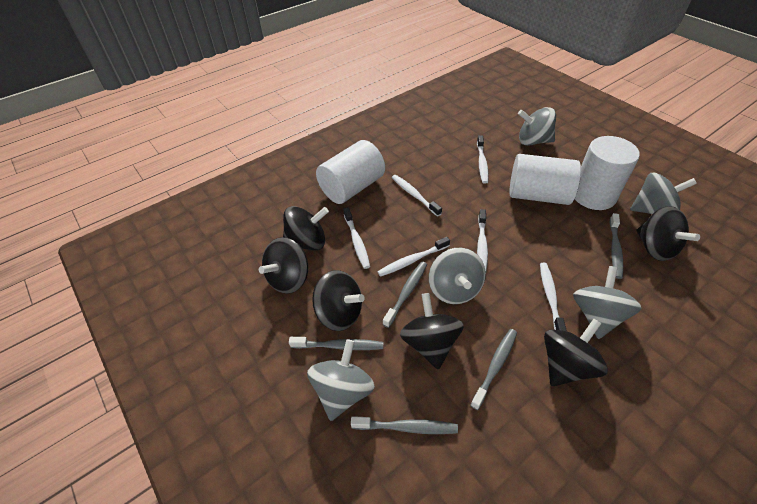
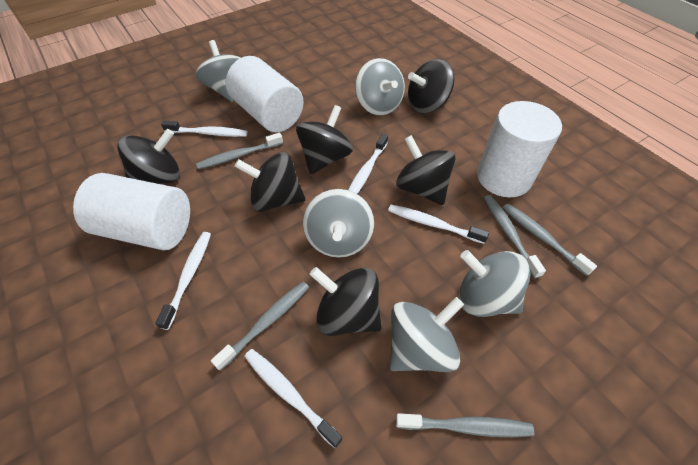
white toothbrush: [343,207,370,269] [377,237,450,277] [392,175,442,217] [477,135,489,184] [477,209,488,271] [540,263,567,331] = 6 -> [155,232,211,330] [161,121,247,137] [244,349,343,448] [348,134,388,194] [388,205,489,244] = 5

